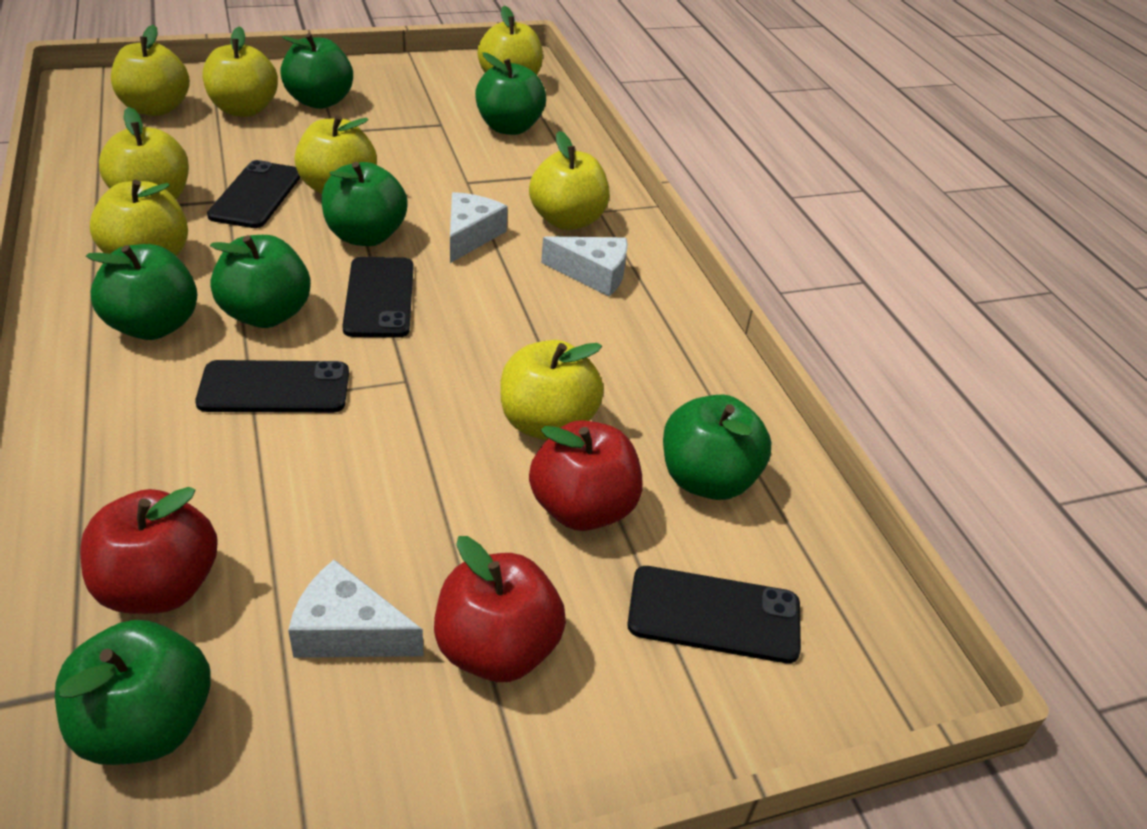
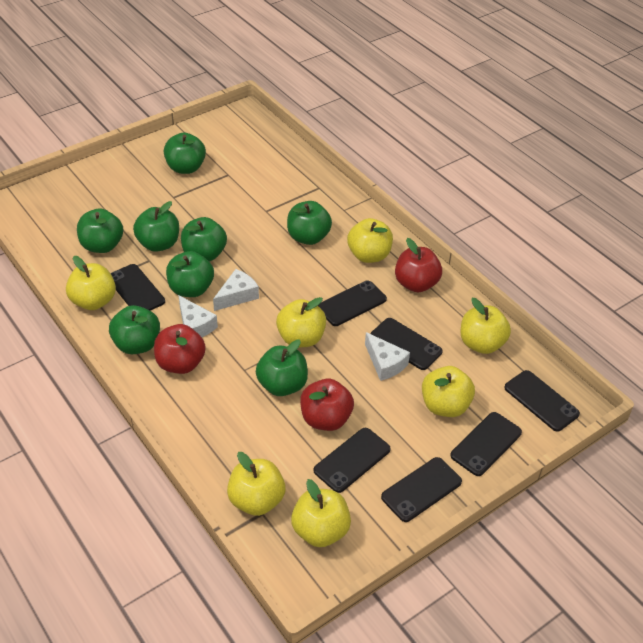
black phone: [195,360,349,413] [207,160,301,228] [342,257,413,338] [627,566,801,663] = 4 -> [111,264,165,311] [314,428,390,493] [318,281,387,326] [370,318,443,370] [381,457,462,522] [450,412,522,476] [504,370,580,431] = 7
green apple: [55,620,211,765] [86,244,197,340] [210,235,311,328] [280,33,353,109] [321,162,408,246] [475,52,546,135] [663,395,771,500] = 7 -> [77,208,123,253] [109,305,160,354] [133,201,179,252] [164,133,206,174] [166,251,214,297] [181,217,227,261] [256,339,308,396] [287,201,332,245] = 8
yellow apple: [90,180,188,256] [99,107,189,200] [111,24,190,116] [203,26,278,117] [294,115,377,194] [477,6,543,75] [500,340,604,440] [529,131,609,230] = 8 -> [66,256,116,310] [227,452,286,516] [276,297,326,347] [291,479,351,547] [347,218,393,263] [422,366,475,417] [460,298,511,354] = 7

